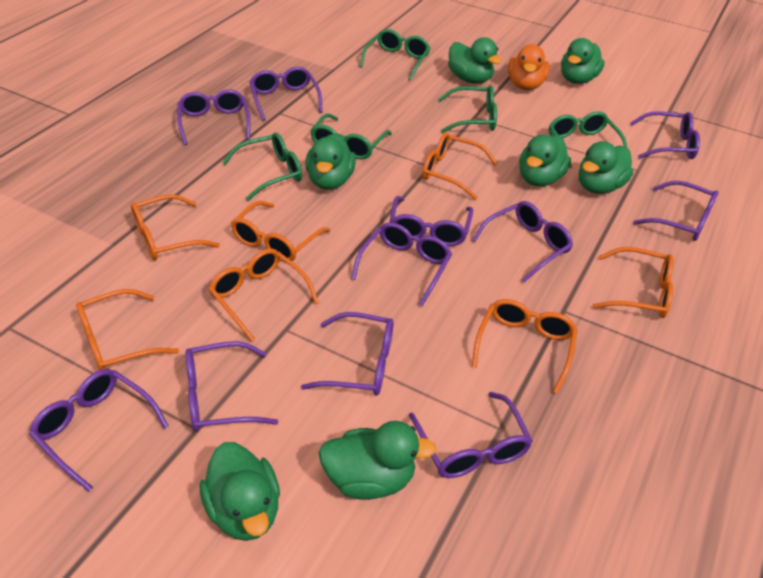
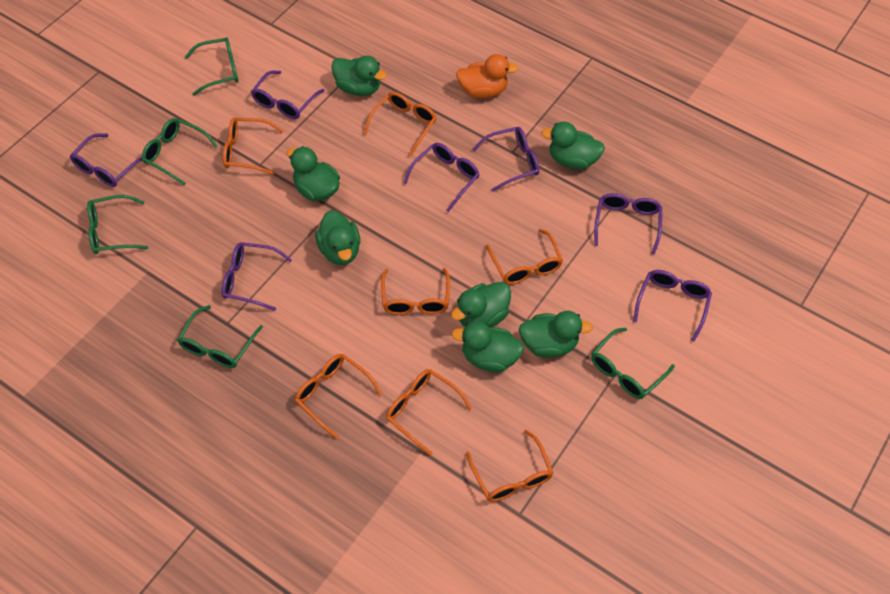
purple glasses: [29,369,169,492] [177,89,250,145] [185,341,278,432] [250,67,322,121] [301,312,394,396] [351,222,452,306] [390,196,473,246] [409,392,532,478] [472,201,573,282] [630,111,700,159] [633,181,719,241] = 11 -> [70,134,142,187] [222,242,292,311] [251,70,324,119] [404,143,480,212] [473,127,539,192] [594,193,662,255] [633,270,712,342] = 7

